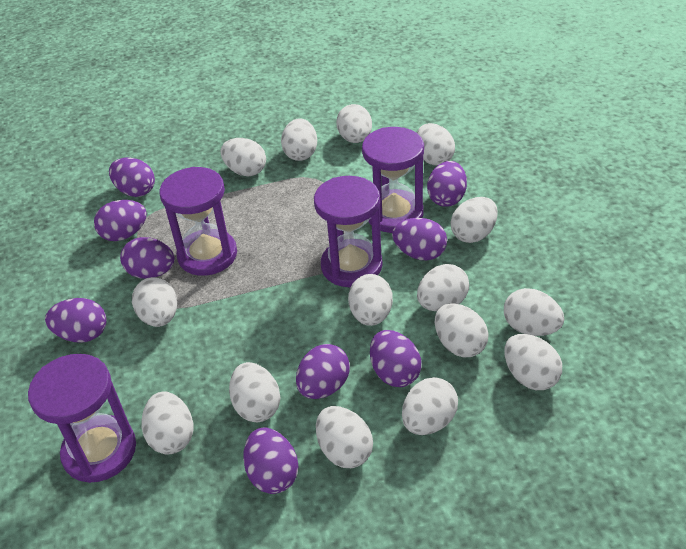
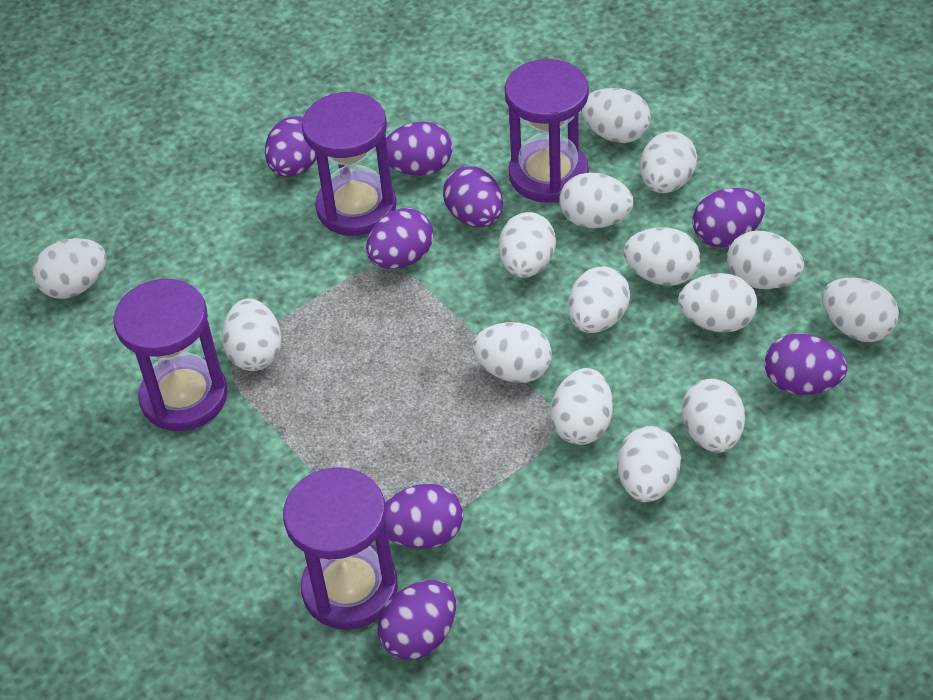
purple egg: [45,298,107,343] [94,200,147,241] [109,157,155,197] [120,237,175,279] [243,427,298,494] [296,344,350,399] [370,330,421,387] [392,218,447,260] [427,161,467,207] = 9 -> [265,116,316,177] [366,208,433,269] [378,580,456,660] [385,484,463,549] [386,122,452,176] [443,166,503,227] [693,188,765,248] [765,333,847,395] = 8

